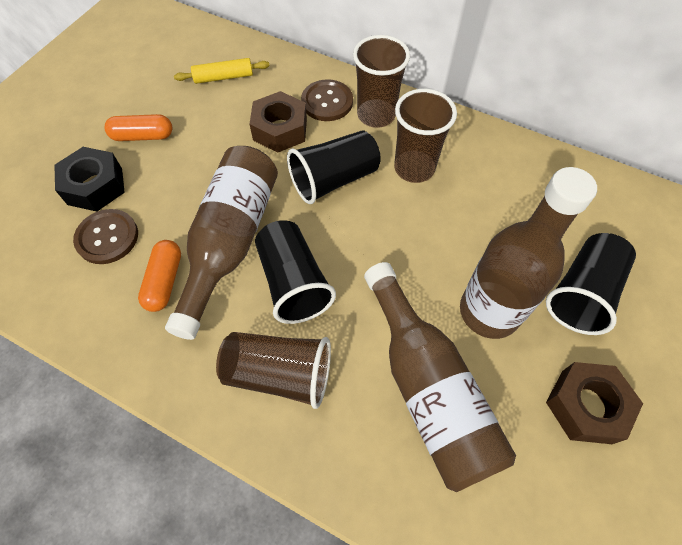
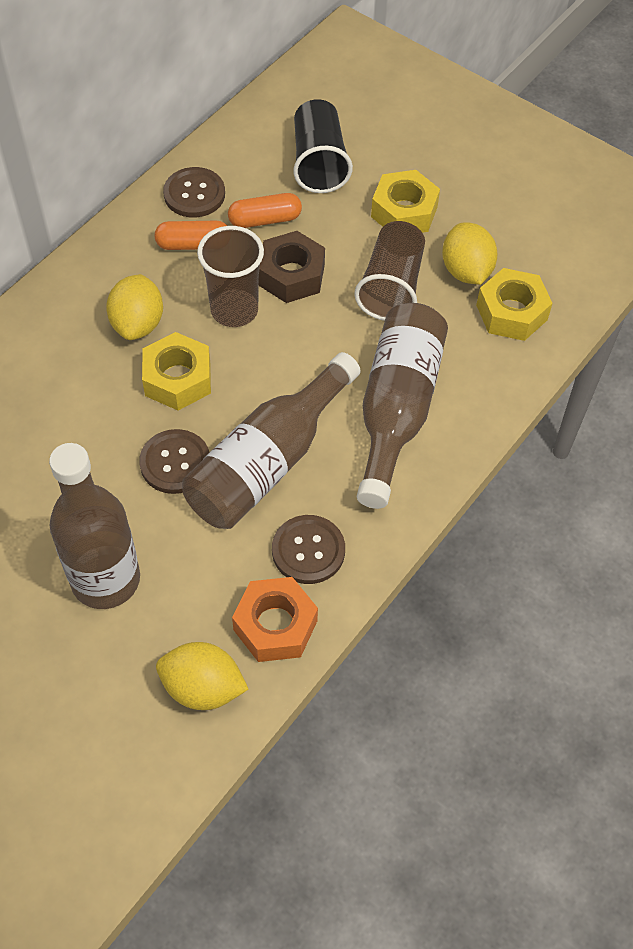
black cup: [255,220,336,324] [287,130,381,204] [546,233,636,335] = 3 -> [293,99,353,193] = 1
black nut: [54,147,125,212] = 1 -> none = 0
brown button: [73,209,138,264] [301,79,353,121] = 2 -> [139,429,210,494] [163,167,225,217] [272,515,345,584] = 3
brown cup: [216,332,331,409] [353,35,410,128] [394,89,457,183] = 3 -> [197,226,264,327] [354,221,425,321] = 2
brown nut: [250,91,307,153] [546,362,643,444] = 2 -> [259,231,325,303] = 1
orange nut: none = 0 -> [232,577,318,662] = 1
yellow lemon: none = 0 -> [106,274,163,340] [156,642,248,710] [442,222,497,285] = 3
yellow nut: none = 0 -> [142,332,211,410] [371,170,440,233] [476,268,553,341] = 3
yellow rolling pin: [174,58,270,84] = 1 -> none = 0

